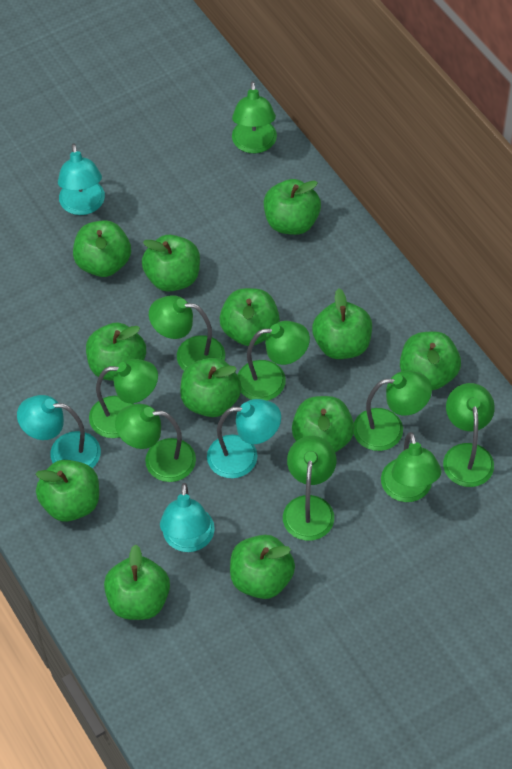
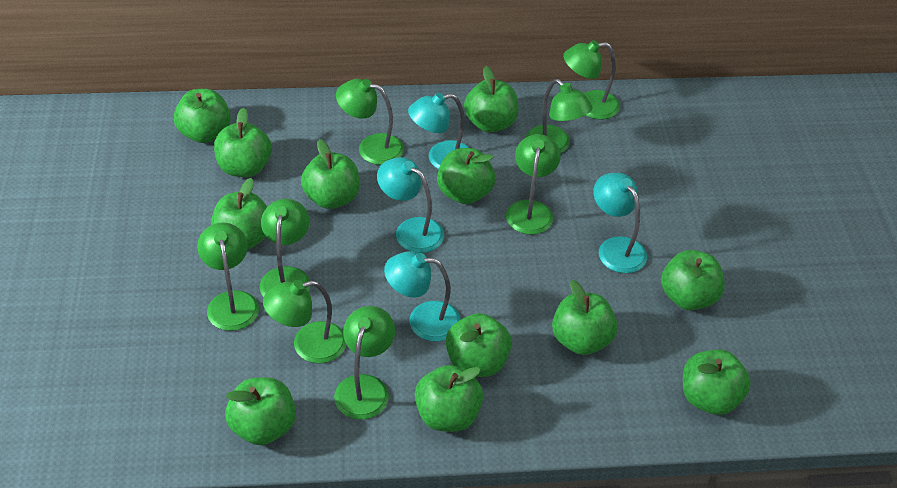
green lamp: [89,359,158,438] [115,404,196,482] [149,295,225,371] [232,81,277,153] [238,321,310,401] [283,436,336,541] [354,371,432,451] [381,432,441,502] [443,383,495,487] = 9 -> [197,223,259,331] [260,199,310,297] [263,280,346,363] [334,306,395,420] [336,79,404,165] [506,134,561,235] [526,79,592,153] [563,40,620,119] = 8

